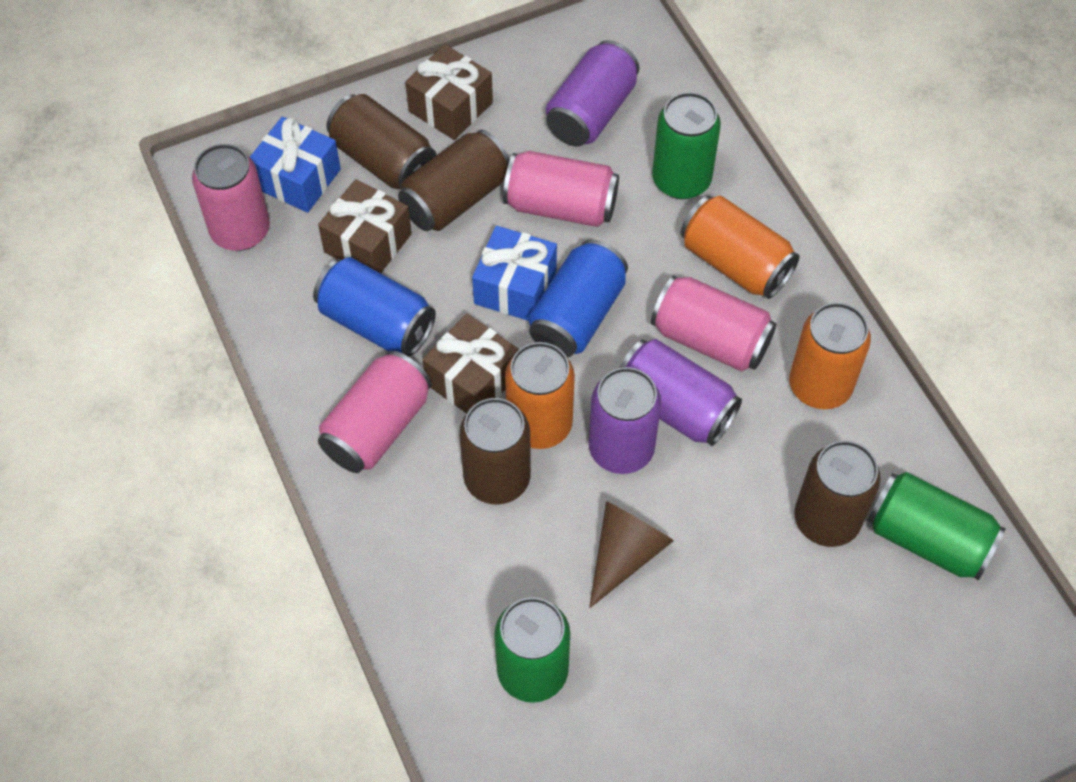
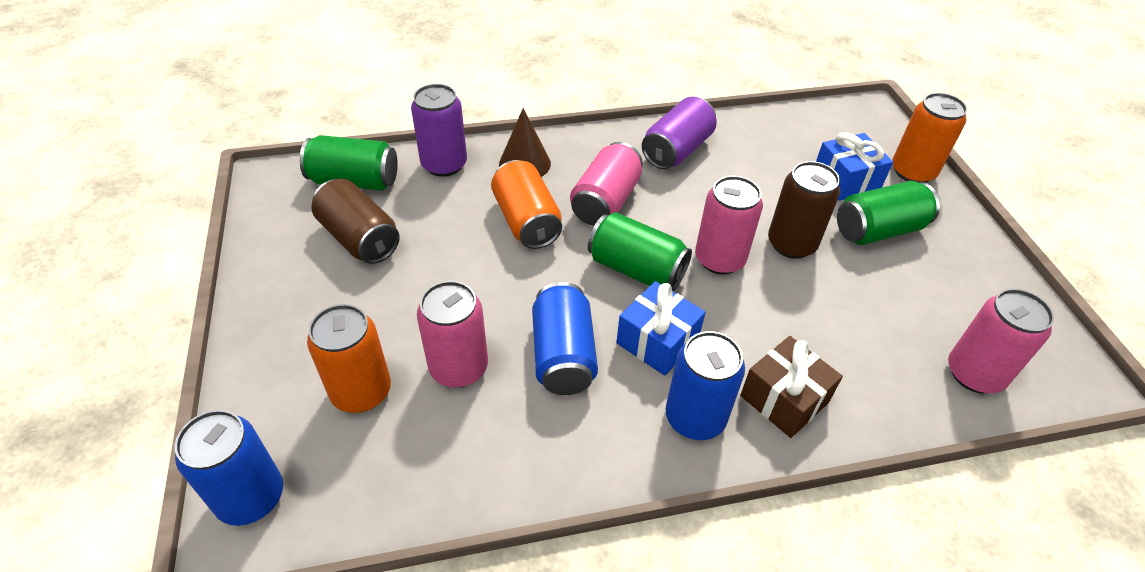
blue can: [313,257,436,356] [529,239,628,357] = 2 -> [175,410,283,526] [532,282,598,395] [666,331,745,440] = 3
brown can: [327,94,436,189] [398,130,510,231] [459,398,531,505] [794,440,881,547] = 4 -> [311,179,400,264] [768,161,840,259] = 2
brown gift: [318,179,412,273] [405,44,493,140] [423,314,519,414] = 3 -> [740,336,843,438] = 1
purple can: [546,40,639,146] [589,367,661,474] [619,339,742,446] = 3 -> [411,84,467,177] [642,97,717,169] = 2

